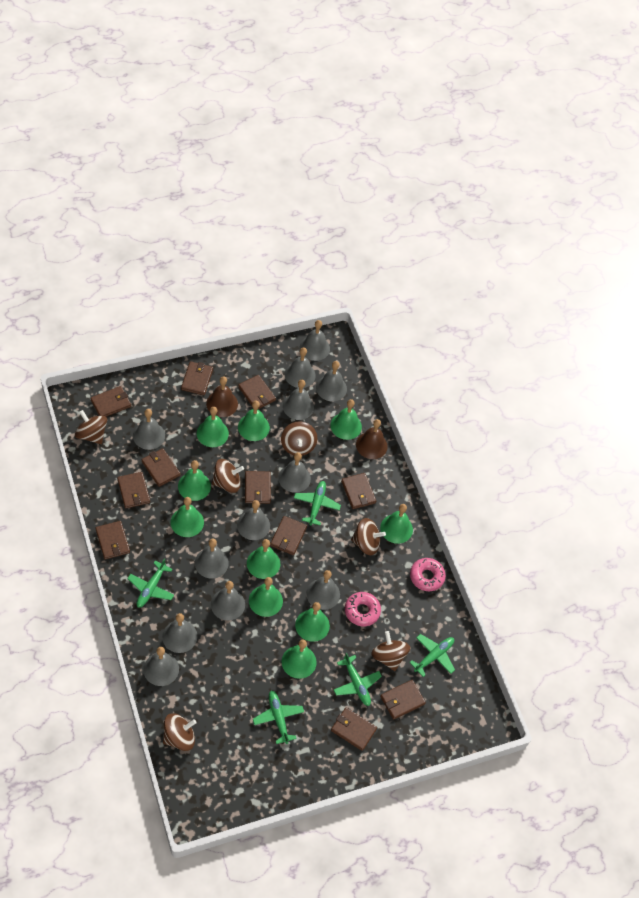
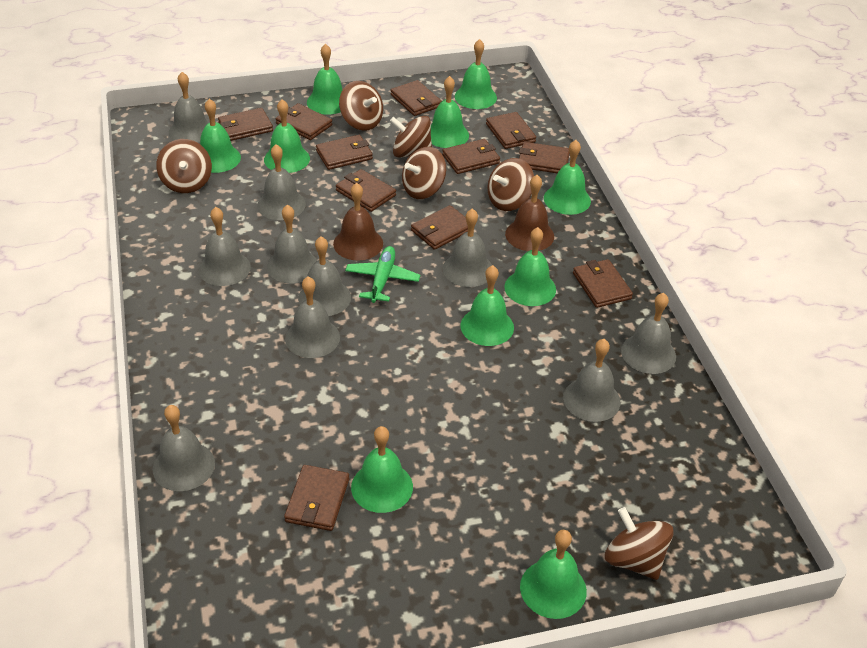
green plane: [127,558,174,608] [253,691,304,744] [294,481,341,525] [334,653,382,706] [409,634,455,677] = 5 -> [345,246,421,303] = 1
grey bell: [133,409,165,450] [143,647,179,686] [162,613,197,653] [195,538,229,579] [211,581,245,621] [237,500,270,540] [278,452,311,493] [283,379,314,420] [285,347,316,388] [300,320,330,361] [306,570,340,610] [316,361,347,401] = 12 -> [153,405,215,491] [169,72,209,143] [199,207,251,286] [257,144,306,220] [267,205,317,283] [285,276,340,358] [298,236,351,316] [443,208,492,287] [563,339,620,422] [621,293,676,374] = 10
pink donut: [345,592,381,626] [410,558,446,591] = 2 -> none = 0

